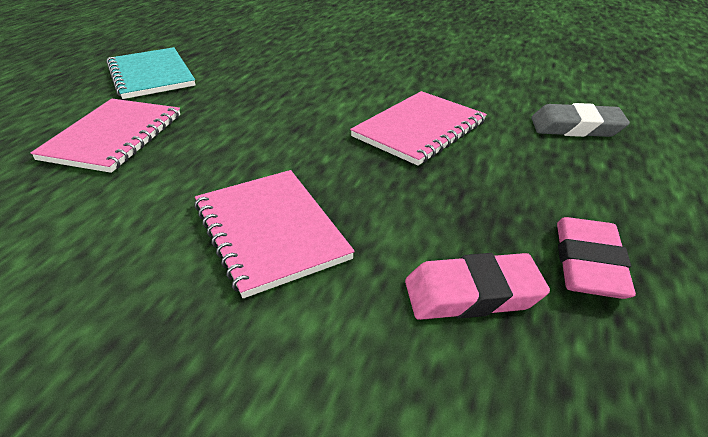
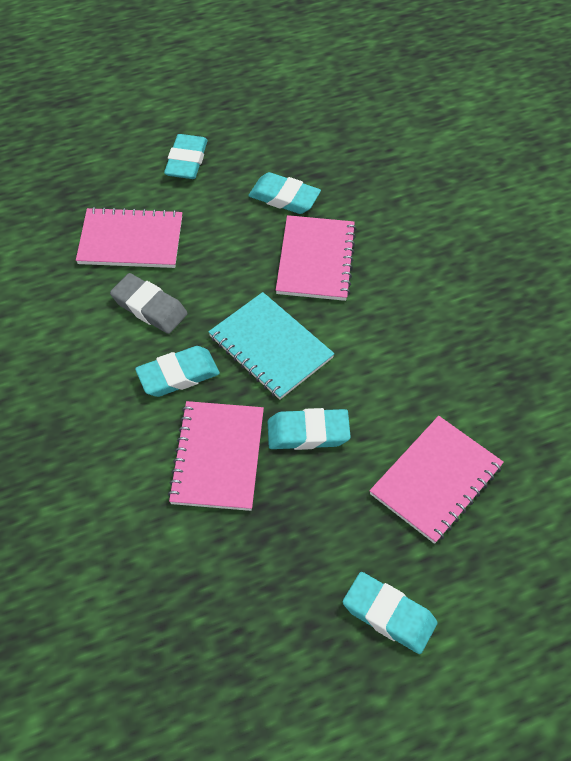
pink eraser: [405,253,550,320] [557,217,636,299] = 2 -> none = 0
pink notebook: [31,99,180,173] [194,170,355,298] [350,91,487,166] = 3 -> [76,207,182,268] [168,401,264,511] [276,215,356,301] [370,416,504,544] = 4
turquoise eraser: none = 0 -> [135,346,220,397] [164,134,208,179] [248,172,321,214] [268,408,351,450] [343,572,437,654] = 5

